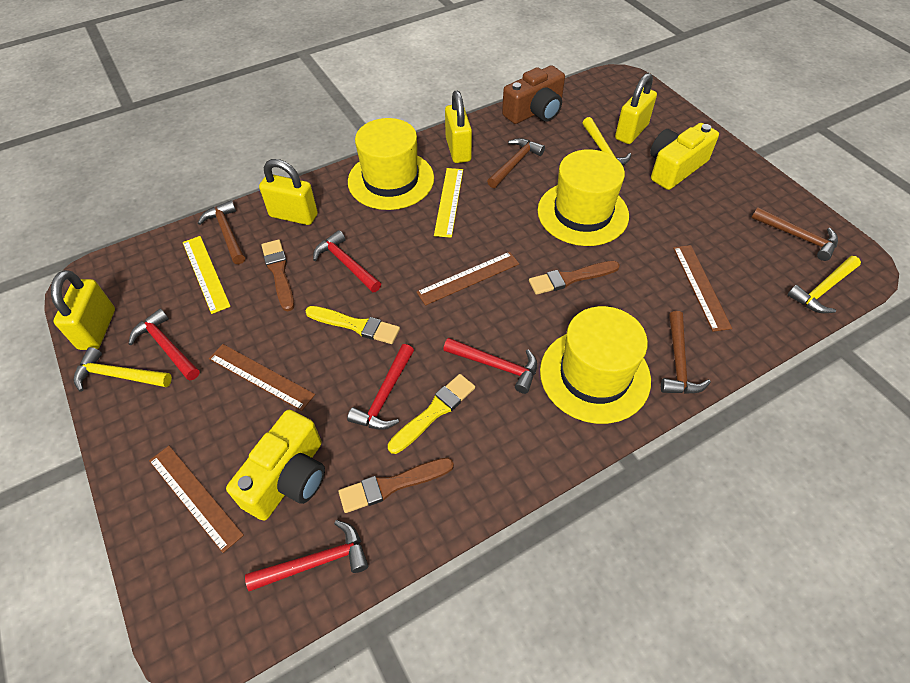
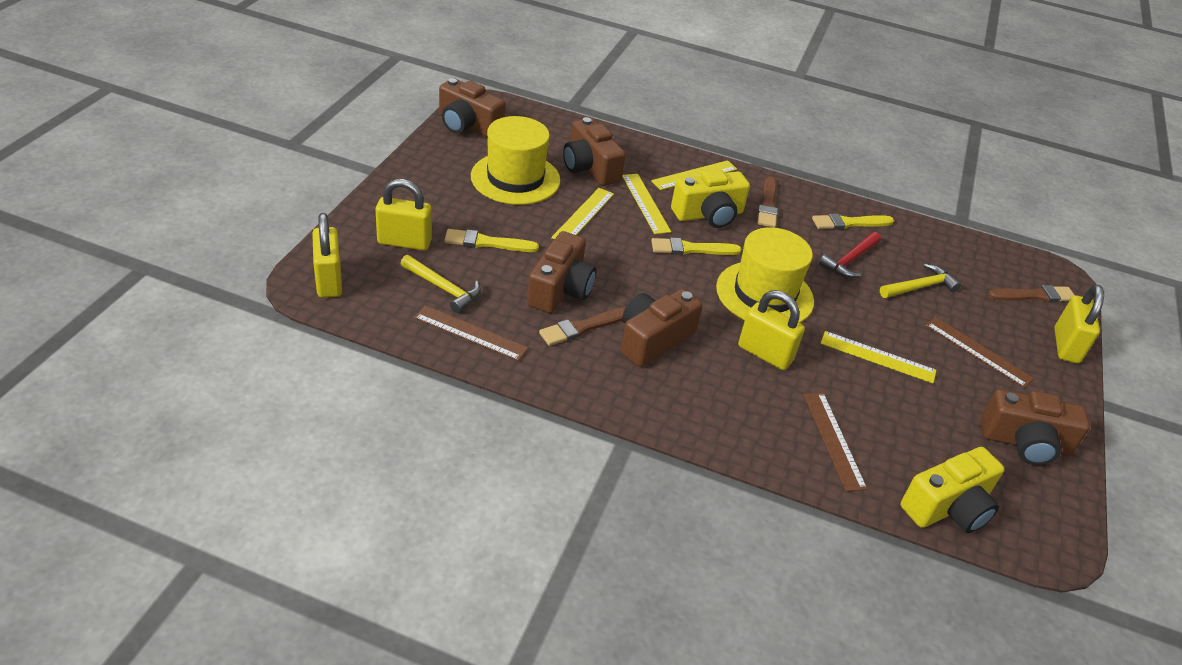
brown camera: [502,65,565,124] = 1 -> [439,78,505,137] [527,231,596,313] [563,117,626,186] [621,289,703,367] [981,389,1090,465] = 5
brown hammer: [198,200,245,264] [487,138,545,188] [661,311,711,394] [752,207,838,261] = 4 -> none = 0
brown ruler: [149,446,244,553] [209,344,315,411] [417,252,519,306] [673,245,732,332] = 4 -> [414,305,528,361] [803,393,867,491] [926,317,1034,388] = 3
red hammer: [129,308,200,381] [245,520,368,591] [313,230,381,292] [347,344,414,430] [443,338,537,394] = 5 -> [819,232,881,278] = 1
yellow brush: [305,306,400,344] [388,374,475,454] = 2 -> [444,229,539,252] [651,238,742,255] [812,214,894,229] = 3
yellow hammer: [73,347,172,392] [582,117,631,166] [787,256,861,313] = 3 -> [400,255,481,313] [880,264,961,298] = 2
yellow hat: [348,118,434,210] [537,149,629,246] [540,306,651,424] = 3 -> [471,116,560,205] [716,227,814,323] = 2
yellow ruler: [183,236,231,314] [434,168,463,238] = 2 -> [551,188,614,240] [622,174,671,234] [651,160,737,190] [820,331,936,383] = 4

